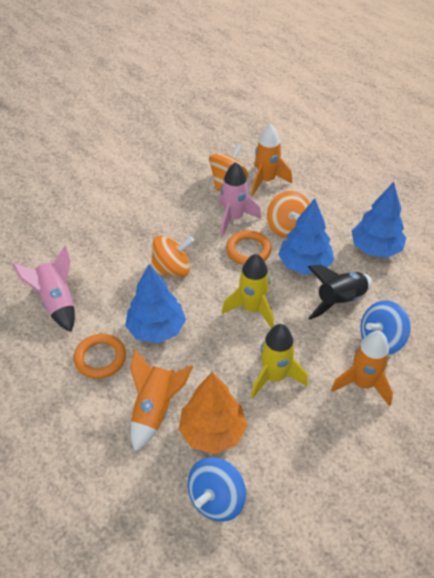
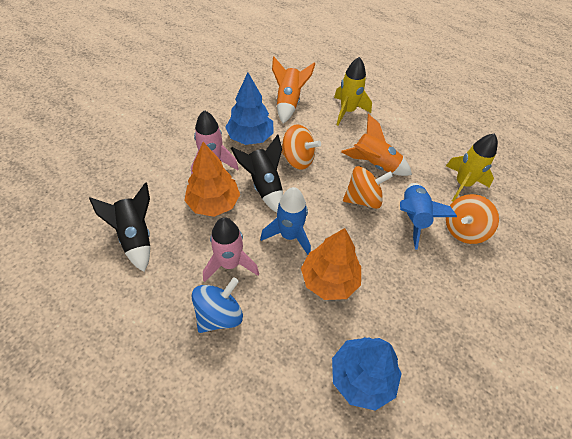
black rocket: [308,265,372,320] = 1 -> [89,182,150,272] [231,134,283,213] = 2
blue rocket: none = 0 -> [260,187,311,255] [400,183,457,250] = 2
blue spinning top: [187,457,246,522] [360,301,410,355] = 2 -> [192,277,243,333] = 1
blue tree: [125,265,186,343] [278,198,334,275] [352,182,406,258] = 3 -> [225,73,274,145] [332,337,402,411] = 2
orange ring: [74,334,126,379] [226,230,272,265] = 2 -> none = 0
orange rocket: [130,349,193,452] [251,124,292,195] [331,331,393,406] = 3 -> [272,57,316,123] [341,114,412,176] = 2
orange tree: [179,372,247,454] = 1 -> [184,142,240,217] [301,228,361,300] = 2

